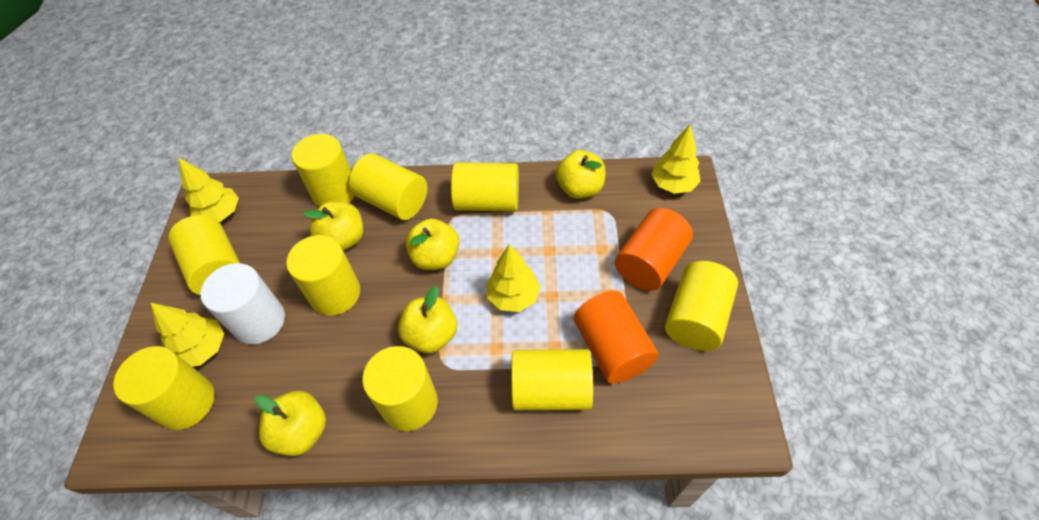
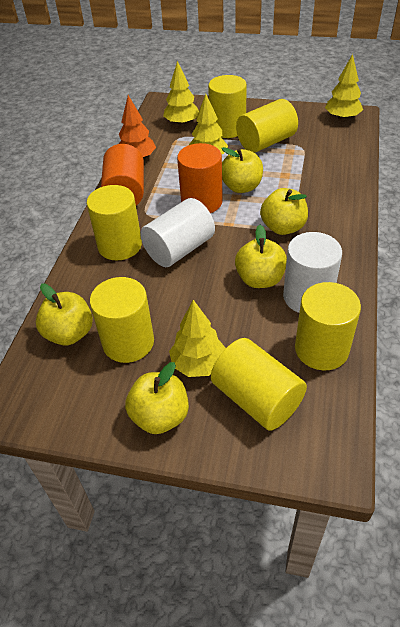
orange tree: none = 0 -> [119,95,156,157] = 1
white cylinder: [200,263,285,344] = 1 -> [140,198,215,267] [283,232,342,313] = 2
yellow cylinder: [113,346,215,430] [168,215,240,295] [286,235,360,316] [292,134,355,207] [349,153,427,220] [362,346,438,431] [451,162,519,212] [511,349,593,410] [665,261,738,351] = 9 -> [87,185,142,260] [90,277,154,363] [208,75,247,138] [211,338,307,431] [236,99,298,153] [295,282,361,370] = 6

